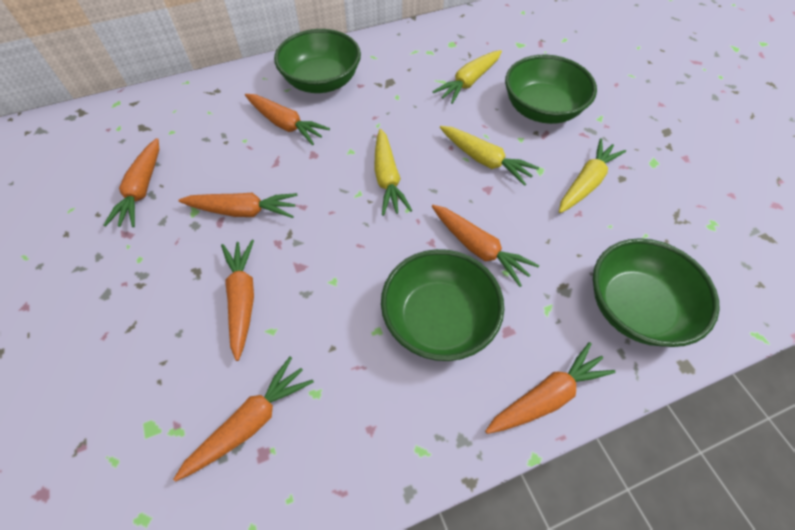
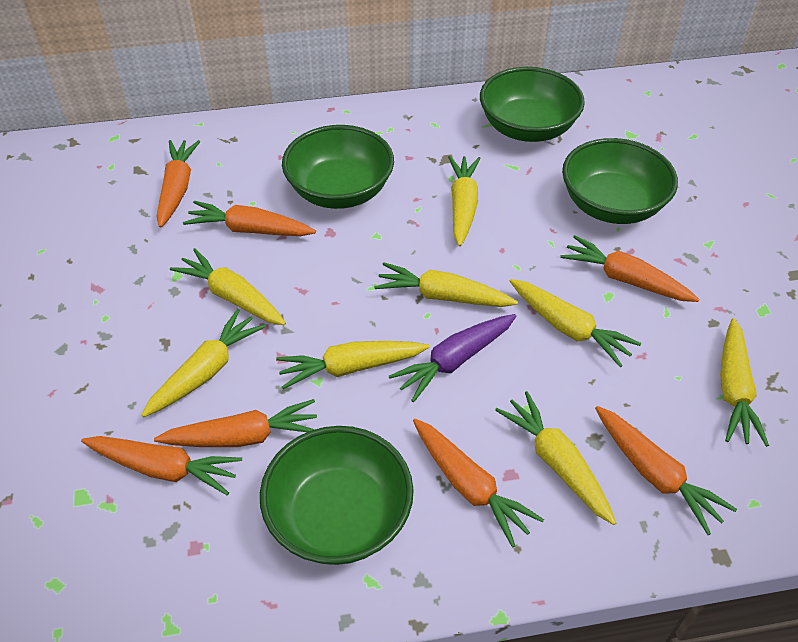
purple carrot: none = 0 -> [389,314,516,402] = 1
yellow carrot: [374,129,412,216] [433,50,502,104] [440,126,539,186] [559,138,626,213] = 4 -> [142,309,266,417] [170,248,286,325] [276,341,429,389] [374,262,518,307] [448,156,480,247] [495,391,616,525] [510,279,641,367] [720,318,769,447] = 8

